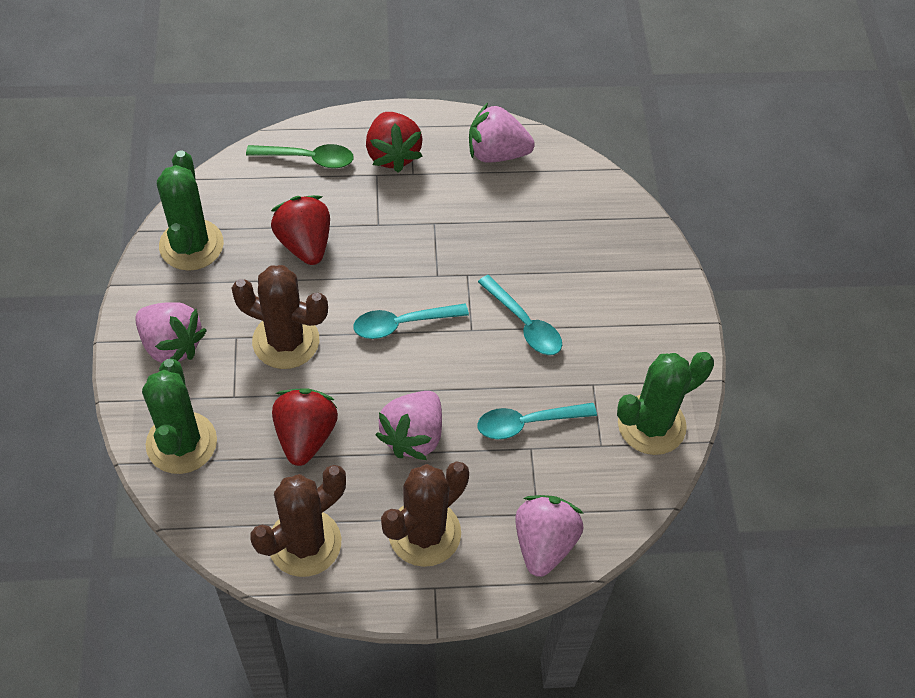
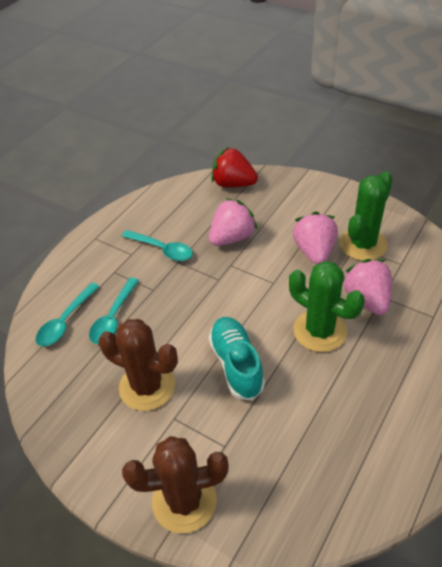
brown cactus: [231,265,328,369] [250,465,346,577] [381,461,469,567] = 3 -> [98,319,178,411] [122,436,229,534] = 2
green cactus: [142,359,217,474] [157,150,224,271] [617,352,714,455] = 3 -> [289,261,365,352] [339,171,393,261] = 2
green spoon: [246,144,354,168] = 1 -> none = 0
pink strawberry: [135,302,207,363] [375,391,442,460] [469,103,535,163] [516,495,584,577] = 4 -> [209,198,258,246] [293,211,338,265] [343,259,392,315] = 3
red strawberry: [271,195,330,265] [272,388,338,466] [366,112,423,173] = 3 -> [211,147,258,188] = 1
turquoise shoe: none = 0 -> [208,317,265,400] = 1

